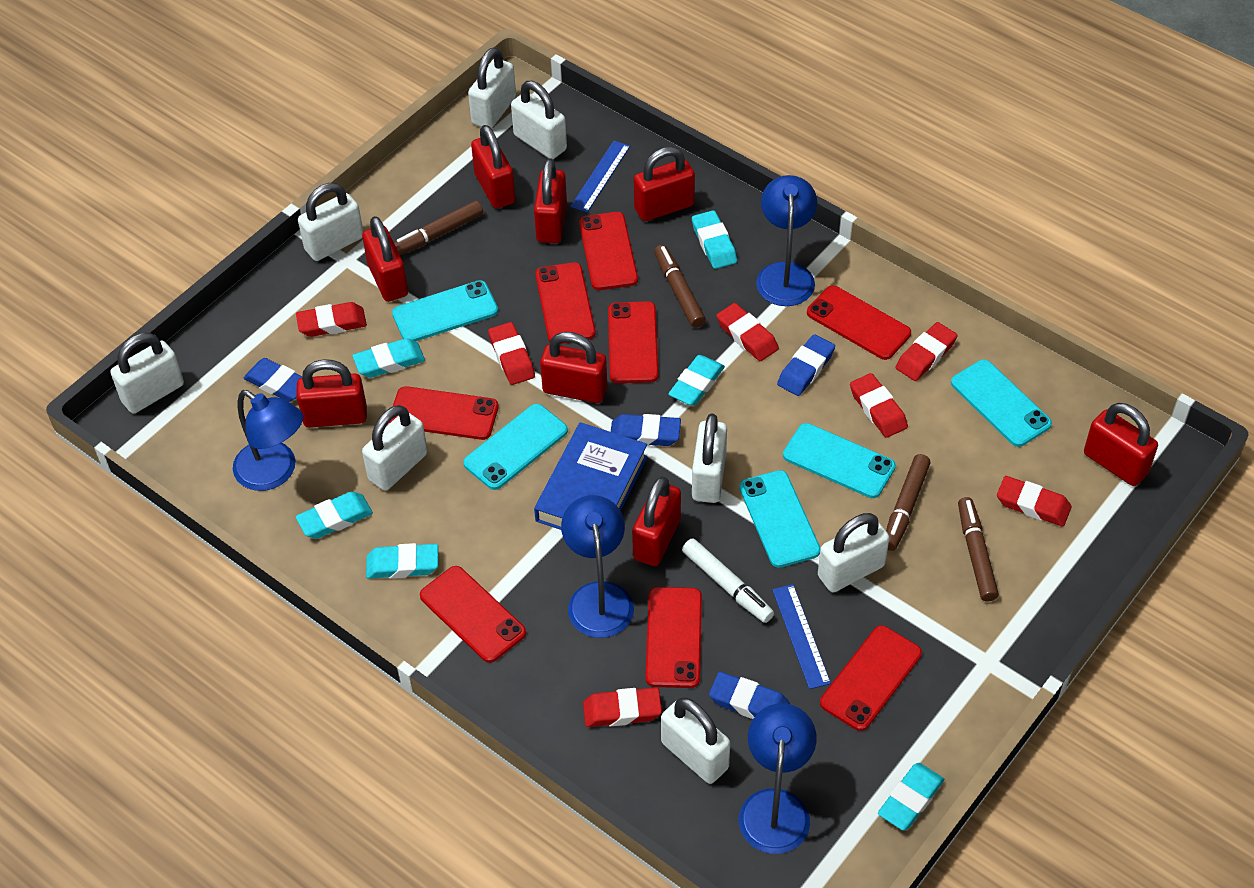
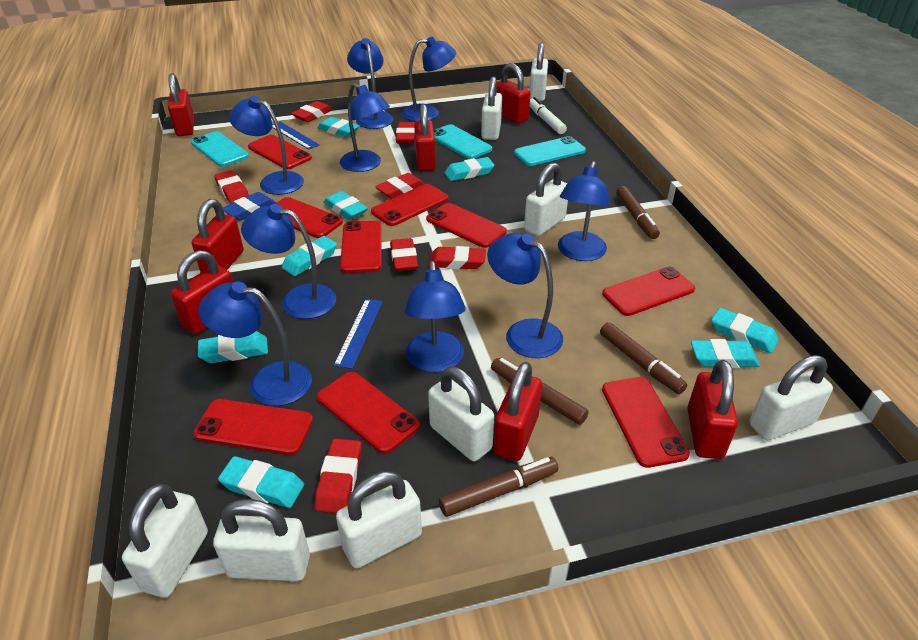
blue book: [534,422,647,530] = 1 -> none = 0
blue eraser: [244,358,302,402] [611,414,681,446] [709,672,790,719] [777,334,835,396] = 4 -> [223,192,276,221] = 1
blue lamp: [233,390,303,491] [561,495,634,638] [739,703,817,854] [756,175,817,306] = 4 -> [198,281,312,406] [229,96,304,195] [241,204,336,319] [340,83,390,172] [347,38,394,129] [402,37,456,121] [404,261,466,372] [487,233,563,358] [558,161,610,261] = 9
red padlock: [296,359,367,428] [362,216,408,302] [471,125,516,209] [534,158,567,243] [540,332,607,403] [632,476,681,566] [634,147,695,221] [1084,403,1158,486] = 8 -> [168,73,194,136] [171,250,233,334] [192,199,243,273] [414,104,436,171] [493,362,542,461] [497,63,530,124] [687,360,738,459] = 7
red phone: [389,386,499,440] [420,566,526,663] [535,262,596,344] [579,212,638,290] [608,301,659,383] [645,587,702,688] [807,285,911,360] [820,625,922,731] = 8 -> [193,399,313,455] [248,135,312,169] [275,197,343,238] [317,372,420,454] [340,221,382,273] [371,184,448,226] [426,203,507,248] [602,266,695,316] [602,377,690,468] = 9
turquoise eraser: [296,491,373,539] [352,338,425,378] [366,543,438,579] [668,355,725,406] [692,210,737,269] [878,763,944,831] = 6 -> [198,331,268,363] [218,456,304,508] [282,236,337,276] [317,117,359,137] [323,191,368,220] [444,157,494,181] [691,339,760,368] [711,308,779,353] = 8
turquoise phone: [392,280,498,341] [463,404,568,490] [739,470,820,568] [783,423,896,498] [951,360,1052,447] = 5 -> [191,131,249,167] [434,124,492,159] [514,136,586,166] = 3

